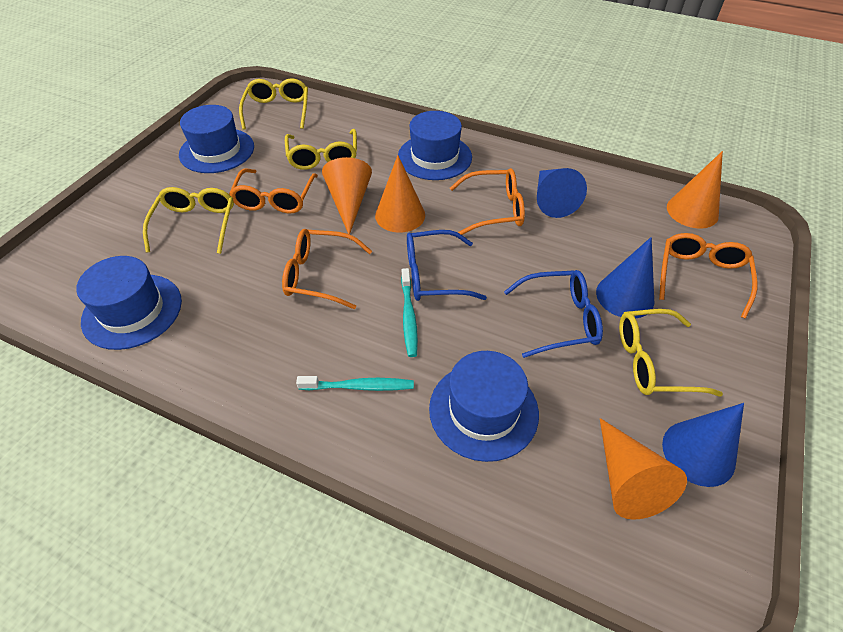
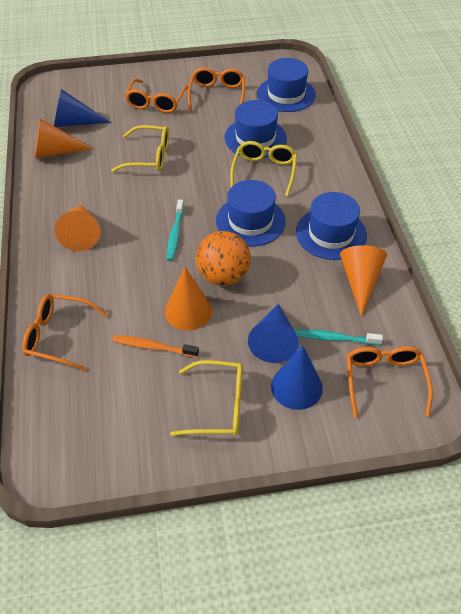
blue glasses: [407,230,487,301] [504,270,603,358] = 2 -> none = 0
orange ball: none = 0 -> [196,231,251,286] = 1
orange toothbrush: none = 0 -> [113,335,199,357] = 1
yellow glasses: [143,187,234,254] [239,78,308,130] [285,129,357,170] [619,309,723,397] = 4 -> [111,125,169,172] [170,360,243,436] [230,141,297,197] = 3

